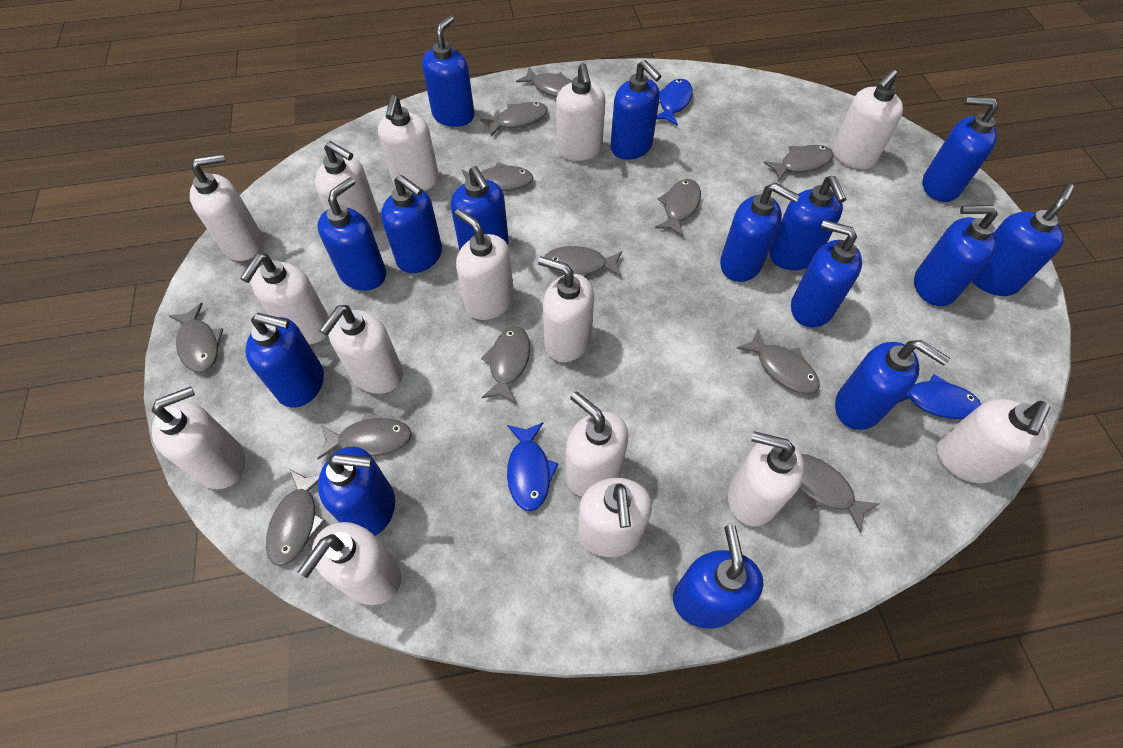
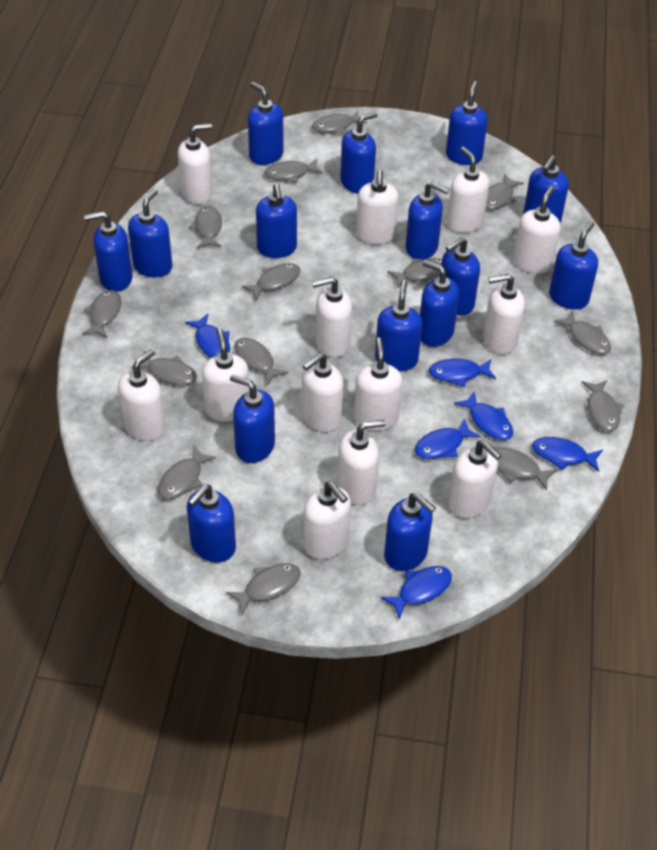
blue fish: [507,422,559,511] [656,79,693,126] [898,374,981,419] = 3 -> [185,314,230,358] [380,566,452,619] [414,418,481,459] [428,359,496,387] [454,391,513,440] [532,437,603,472] = 6
grey fish: [169,303,223,372] [266,470,326,566] [317,411,412,460] [462,162,534,191] [480,102,548,137] [481,327,530,403] [516,67,572,97] [545,246,622,277] [655,179,701,237] [736,329,820,394] [764,145,834,181] [799,454,879,533] = 12 -> [82,290,121,338] [131,351,197,385] [158,445,216,499] [189,206,222,248] [226,563,301,614] [234,338,288,385] [242,263,300,301] [264,159,323,183] [312,110,367,134] [387,258,442,288] [486,174,524,210] [494,447,557,490] [554,310,611,355] [581,380,624,432] = 14
white soap dispenser: [152,386,246,489] [190,154,263,261] [240,254,329,344] [298,522,401,605] [315,141,379,232] [319,305,403,394] [378,95,439,191] [455,209,514,320] [538,256,594,362] [556,63,605,161] [566,391,629,497] [578,478,652,557] [728,431,805,527] [832,69,903,169] [937,399,1050,483] = 15 -> [118,349,166,441] [178,124,213,204] [202,328,249,422] [302,353,344,432] [304,481,351,559] [312,277,352,357] [337,420,385,505] [354,337,402,431] [356,170,399,244] [447,147,489,233] [449,440,502,518] [483,274,525,354] [513,186,561,274] = 13

